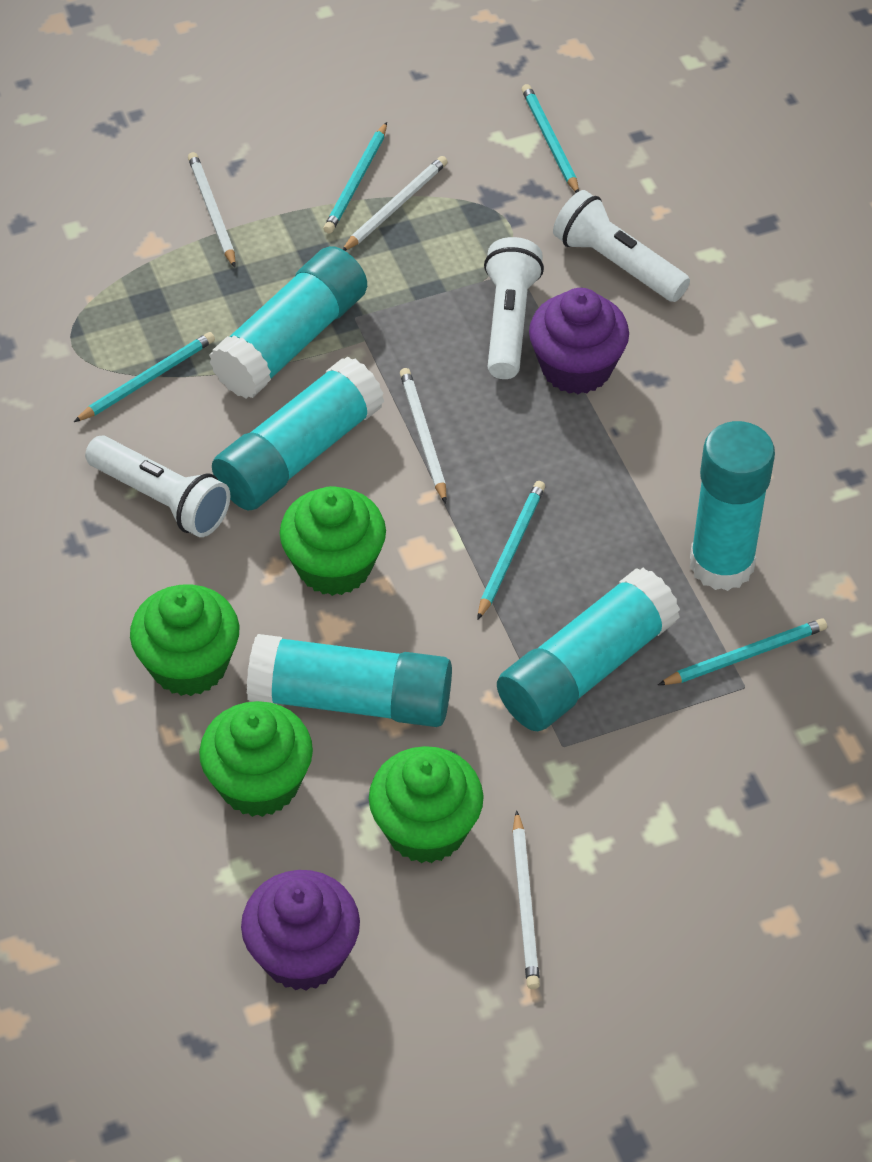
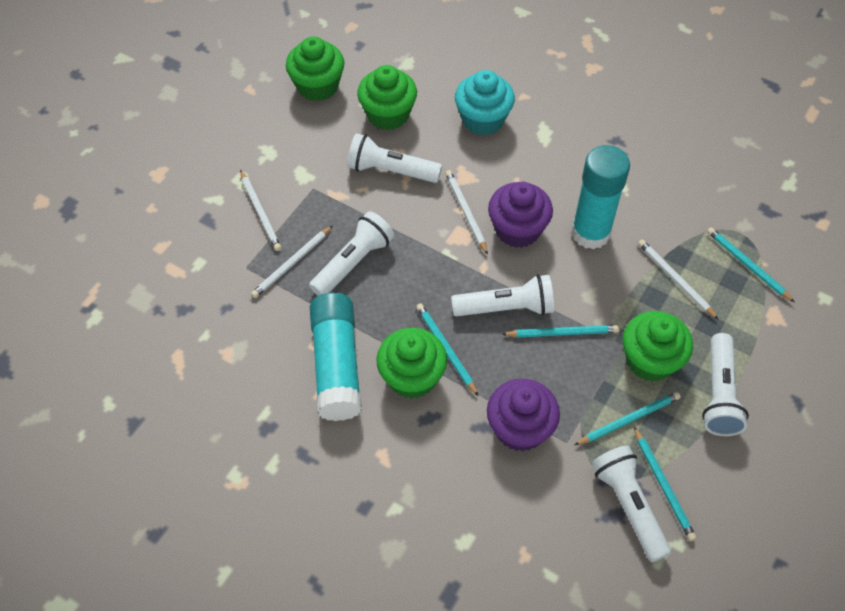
turquoise cupcake: none = 0 -> [455,70,515,135] = 1
turquoise glue stick: [209,246,367,399] [212,356,384,511] [247,634,452,727] [497,568,680,731] [690,421,775,591] = 5 -> [310,292,362,421] [571,145,630,249] = 2
white flashlight: [85,436,230,537] [484,237,544,379] [553,190,690,302] = 3 -> [309,211,394,296] [347,133,442,183] [451,274,554,317] [591,445,671,562] [702,333,749,436] = 5

